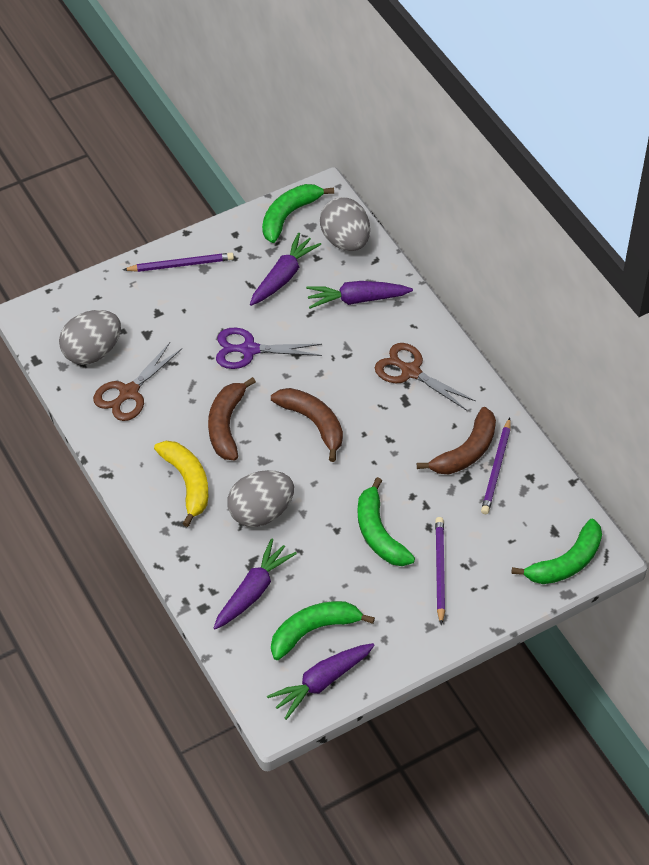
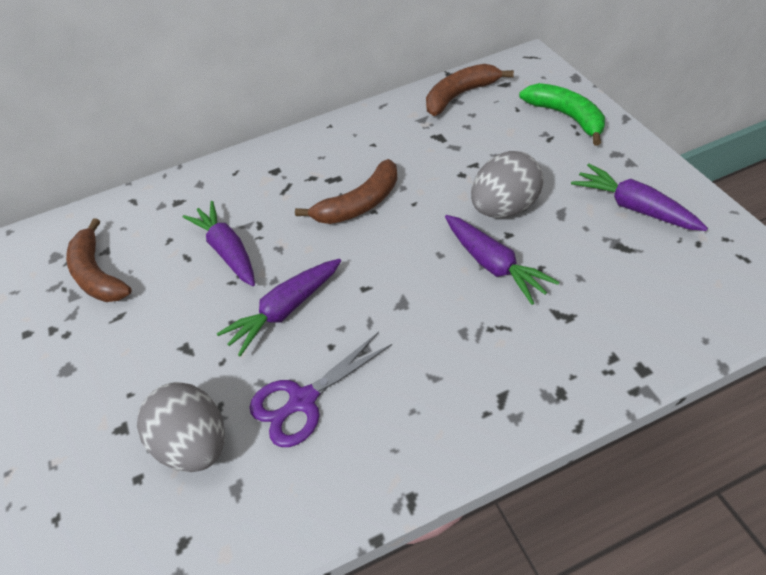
brown scissors: [93,343,182,421] [375,343,476,411] = 2 -> none = 0
green banana: [262,184,334,243] [271,601,375,660] [358,477,415,566] [511,519,602,584] = 4 -> [519,83,605,146] = 1
grey egg: [59,310,121,365] [227,470,294,527] [320,197,370,251] = 3 -> [137,382,225,472] [471,151,544,218] = 2
purple pencil: [123,253,234,272] [435,517,445,625] [481,418,511,514] = 3 -> none = 0
yellow banana: [154,441,208,527] = 1 -> none = 0

